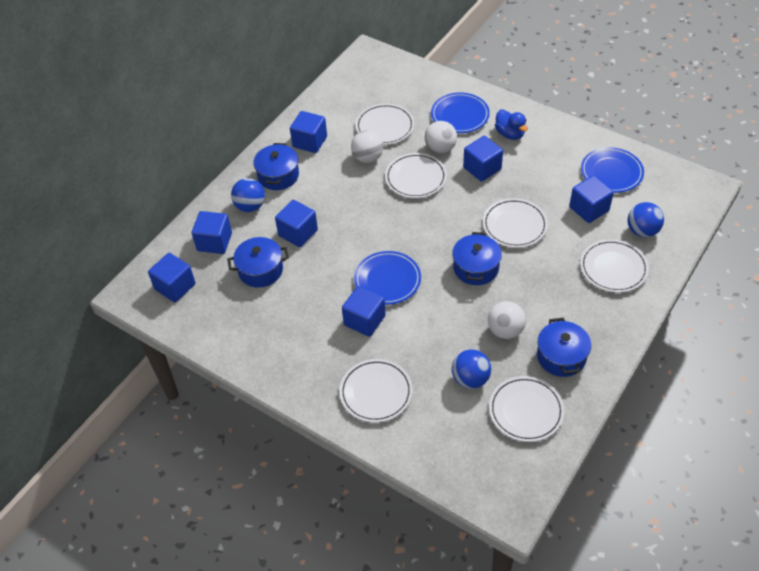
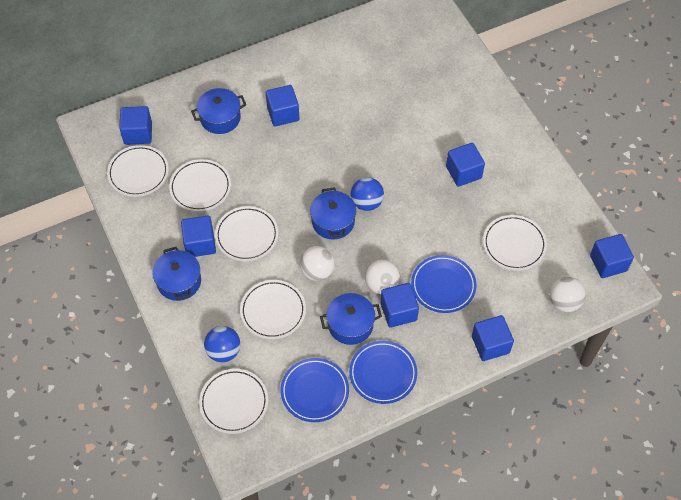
blue ball: [231,178,265,212] [452,350,491,389] [628,202,664,238] = 3 -> [204,326,240,362] [351,177,384,211] = 2
blue duck: [495,109,528,140] = 1 -> none = 0

